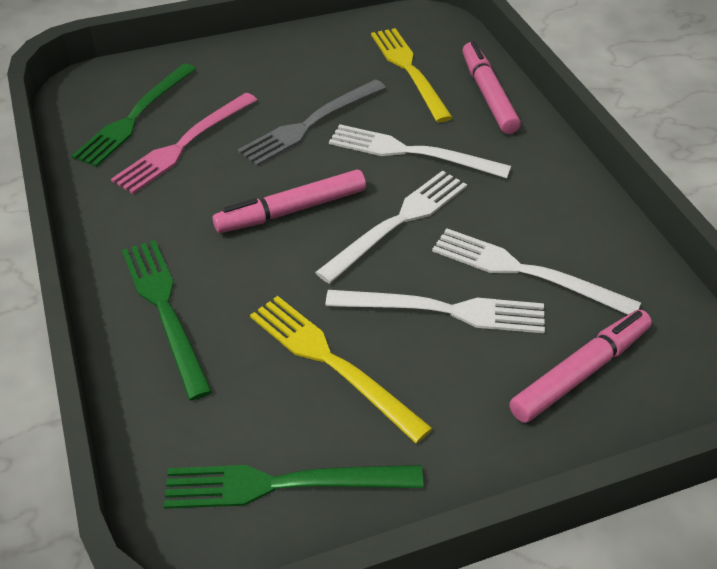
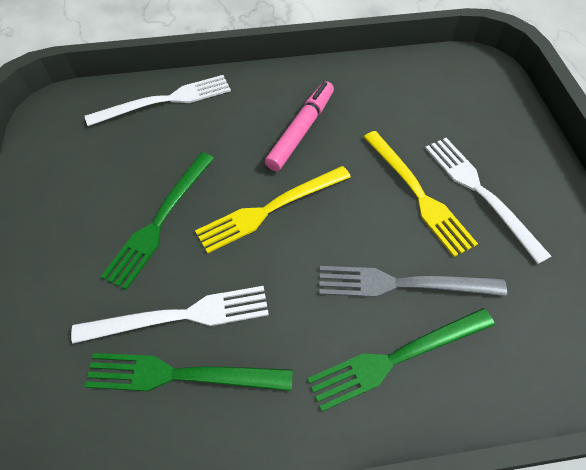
pink fork: [111,93,257,194] = 1 -> none = 0
pink marker: [213,170,366,233] [462,41,521,134] [509,310,652,423] = 3 -> [265,81,334,171] = 1
white fork: [315,171,467,284] [325,290,545,333] [329,124,511,178] [432,228,641,315] = 4 -> [71,286,269,344] [85,75,231,126] [425,138,551,264] = 3

